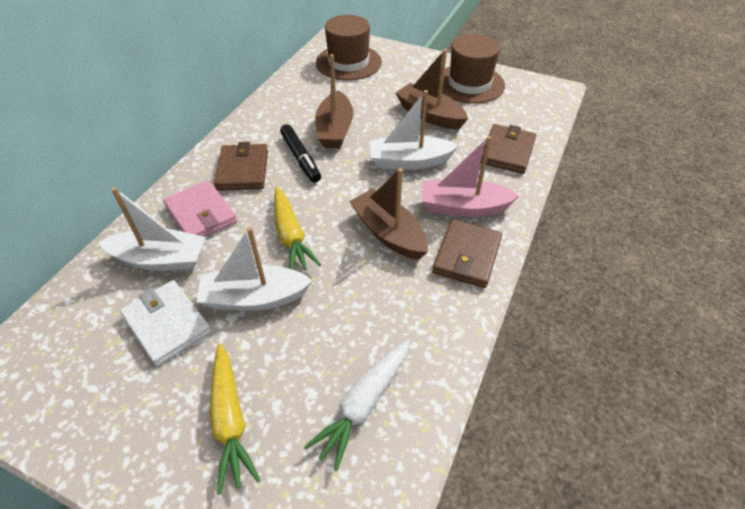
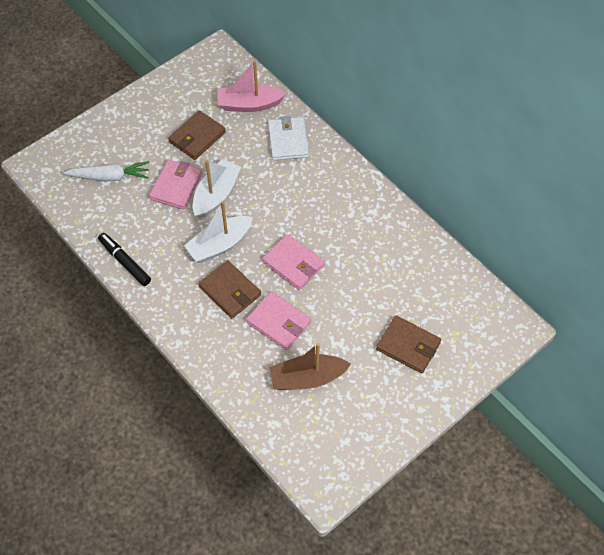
brown boat: [315,54,354,149] [349,168,428,260] [395,49,468,130] = 3 -> [269,343,351,390] = 1
brown hat: [316,15,382,80] [439,34,505,104] = 2 -> none = 0
pink wallet: [163,180,237,237] = 1 -> [149,160,202,210] [246,292,311,350] [262,234,325,290] = 3
white boat: [98,187,206,271] [196,227,313,311] [370,90,459,170] = 3 -> [184,201,253,263] [193,159,241,219] = 2
yellow carrot: [209,343,260,494] [274,187,321,270] = 2 -> none = 0

